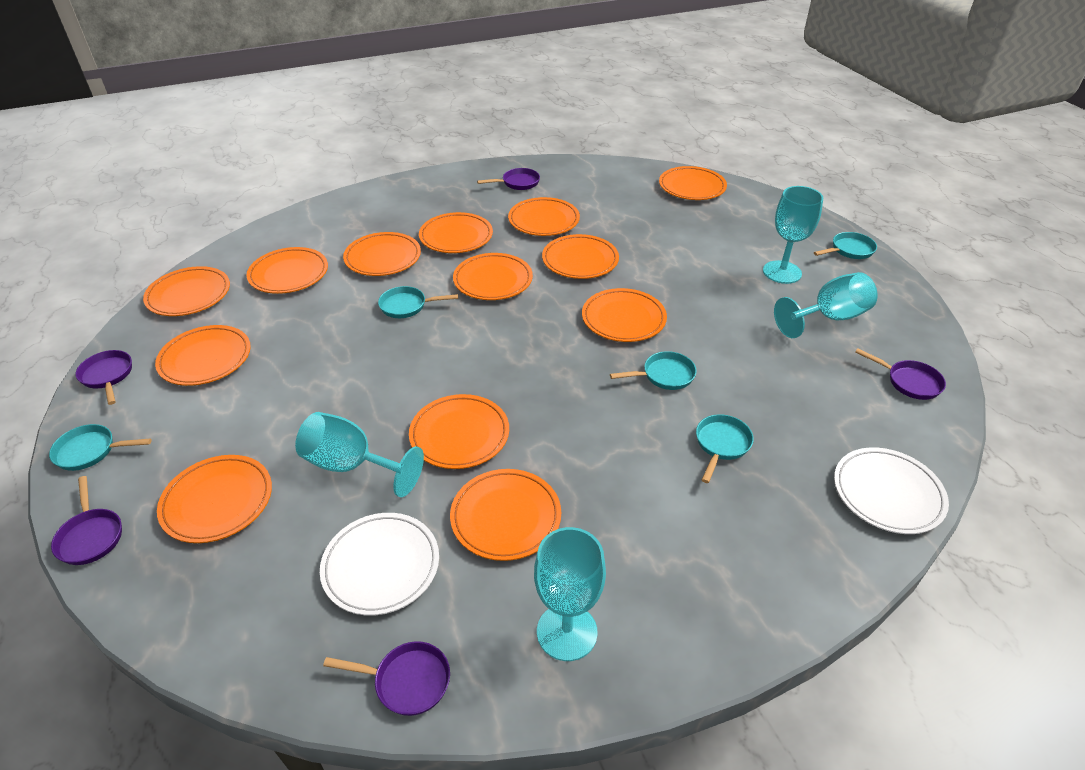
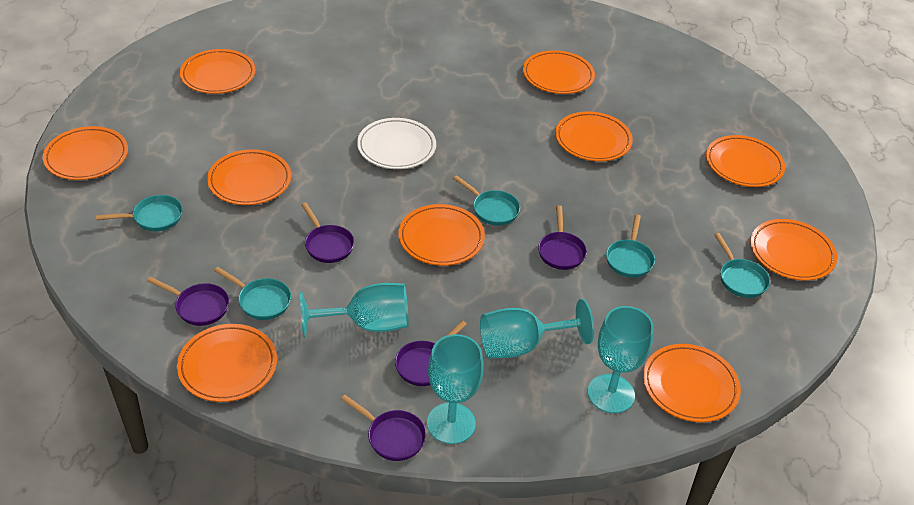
orange plate: [143,266,230,316] [155,325,251,386] [157,455,272,543] [247,247,328,294] [343,232,421,276] [409,394,509,469] [419,212,493,253] [450,469,561,561] [453,253,533,300] [508,197,580,236] [542,234,619,279] [582,288,667,342] [659,166,727,200] = 13 -> [43,126,128,180] [177,324,277,402] [180,49,256,94] [207,149,291,205] [398,204,485,266] [523,50,595,94] [555,111,633,162] [643,344,741,422] [706,135,785,187] [750,219,837,281] = 10
white plate: [320,513,439,616] [834,448,949,534] = 2 -> [357,118,436,169] = 1

